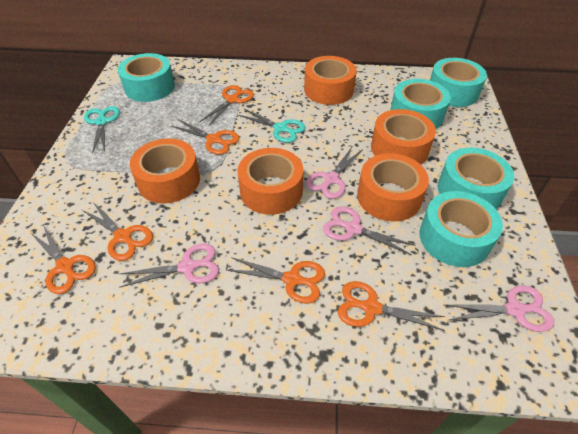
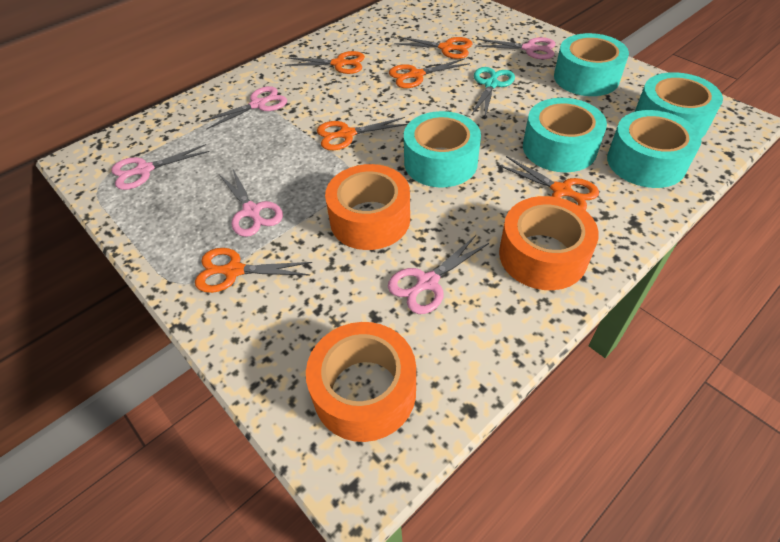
orange tape: [130,138,200,203] [237,148,303,215] [304,56,356,105] [357,153,429,221] [371,109,436,164] = 5 -> [306,322,416,442] [325,164,410,250] [499,196,599,290] = 3
pink scissors: [119,243,219,288] [306,147,363,199] [323,206,416,255] [444,286,554,332] = 4 -> [111,144,210,190] [200,86,287,130] [219,168,283,237] [388,235,489,314] [476,37,556,59] = 5
turquoise scissors: [84,106,120,154] [238,108,306,143] = 2 -> [472,67,515,116] = 1

